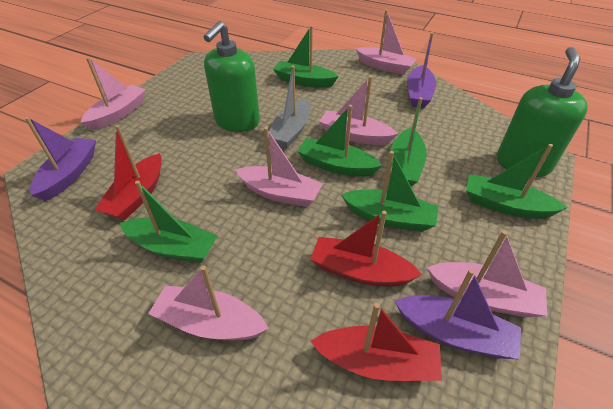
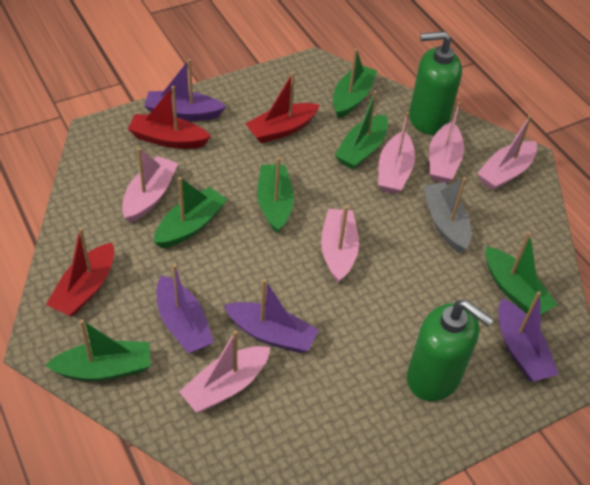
purple boat: [25,117,96,201] [395,269,521,360] [407,32,436,108] = 3 -> [145,59,226,121] [157,264,214,354] [224,279,319,353] [498,291,559,381] = 4

